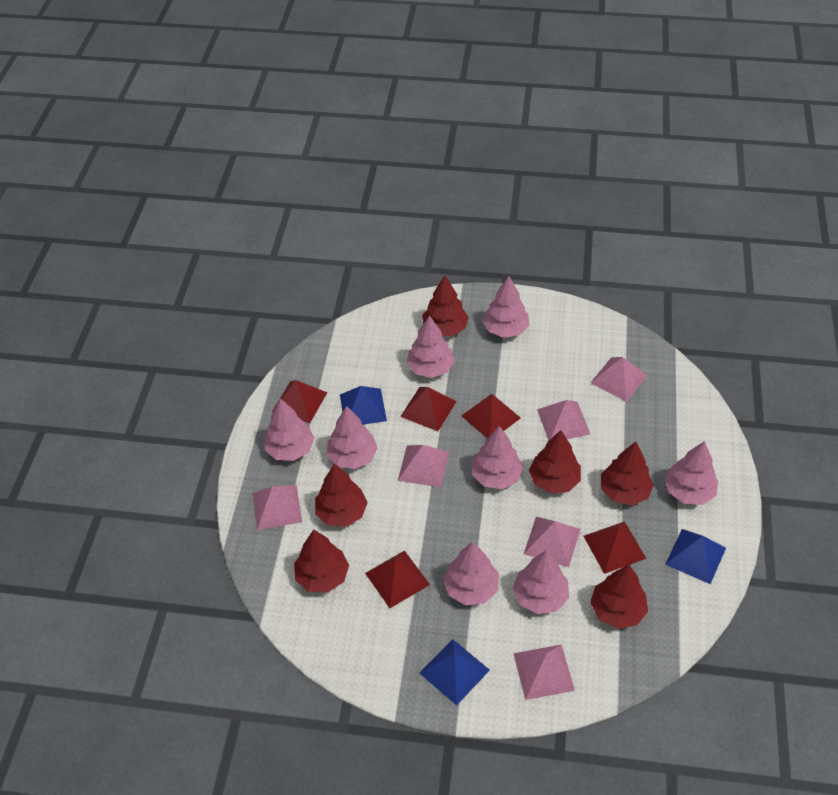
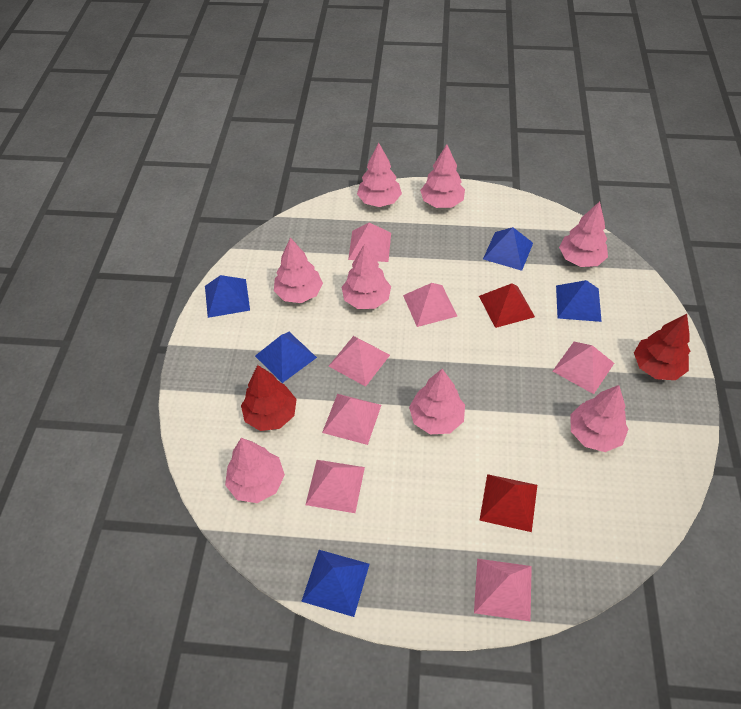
blue pyramid: [340,386,387,425] [420,639,490,706] [665,529,726,584] = 3 -> [205,275,250,318] [255,332,317,383] [301,550,370,617] [483,227,533,271] [556,280,602,322] = 5
pink pyramid: [253,485,302,530] [398,445,449,487] [513,644,575,700] [524,517,580,567] [537,400,590,440] [591,357,647,402] = 6 -> [306,460,365,513] [322,394,381,445] [329,336,390,387] [348,222,391,262] [403,283,457,327] [474,559,532,621] [553,342,614,394] = 7
red pyramid: [272,380,328,423] [365,550,430,608] [400,387,457,431] [462,394,521,439] [584,521,646,574] = 5 -> [479,283,535,328] [479,474,537,532] = 2
red tree: [294,530,349,593] [315,464,368,527] [422,275,469,336] [529,430,581,493] [590,565,648,629] [601,442,654,506] = 6 -> [241,365,297,431] [634,314,690,380] = 2

